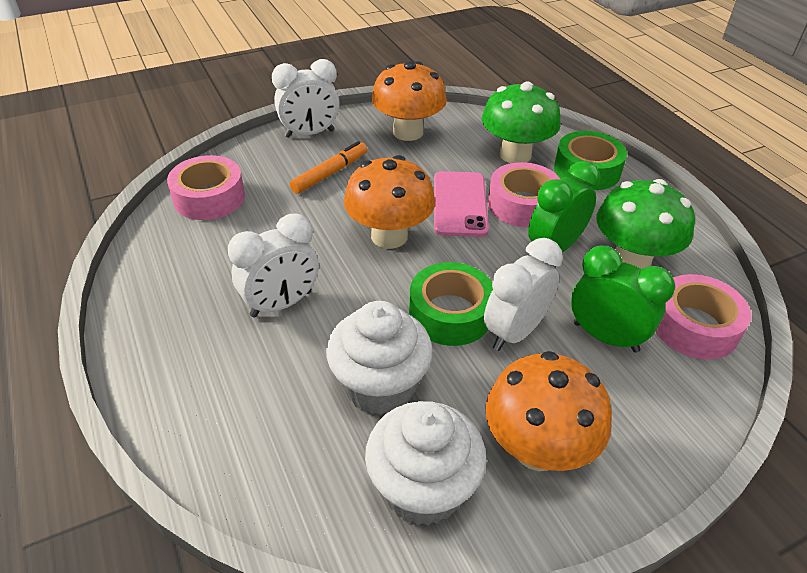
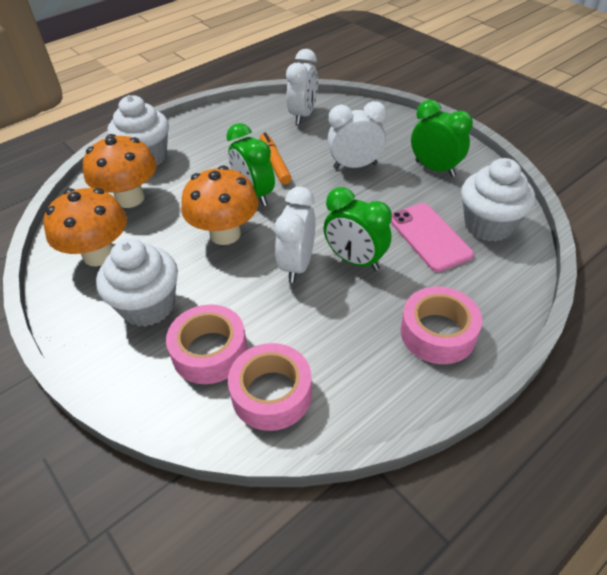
green clock: [528,161,600,253] [571,246,675,353] = 2 -> [227,123,275,206] [324,187,392,271] [411,100,473,177] = 3
green mushroom: [482,82,561,163] [597,179,695,269] = 2 -> none = 0
green tape: [409,262,493,346] [554,131,627,190] = 2 -> none = 0
white cupcake: [326,301,433,415] [365,401,487,526] = 2 -> [96,239,178,327] [108,95,169,165] [461,158,535,242] = 3

